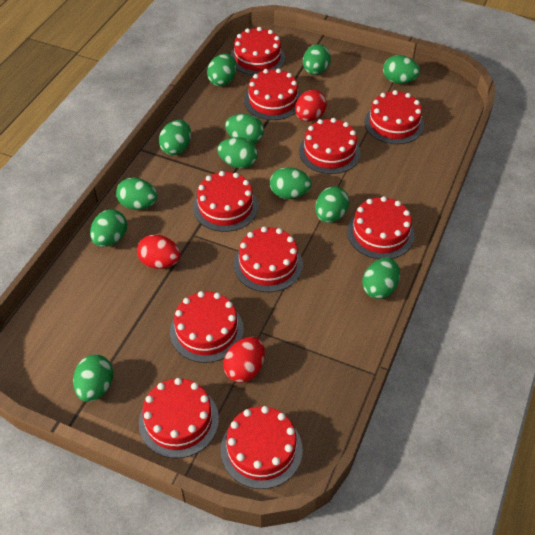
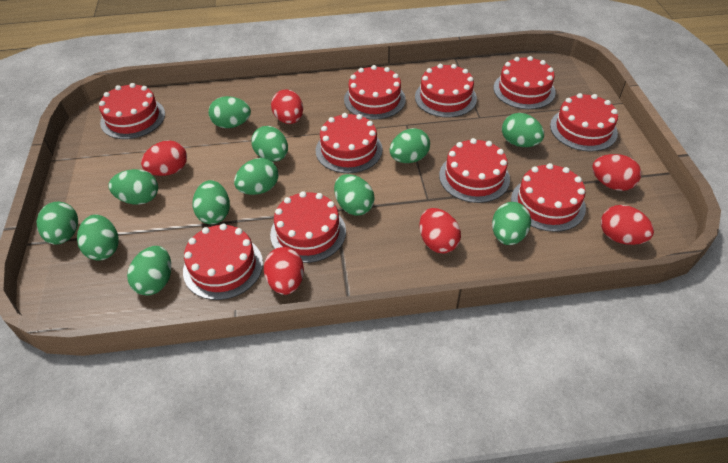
red egg: [137,235,181,269] [223,337,265,383] [295,90,327,121] = 3 -> [141,140,187,176] [264,247,304,295] [271,90,303,124] [419,208,461,254] [592,154,641,191] [601,205,654,245] = 6

